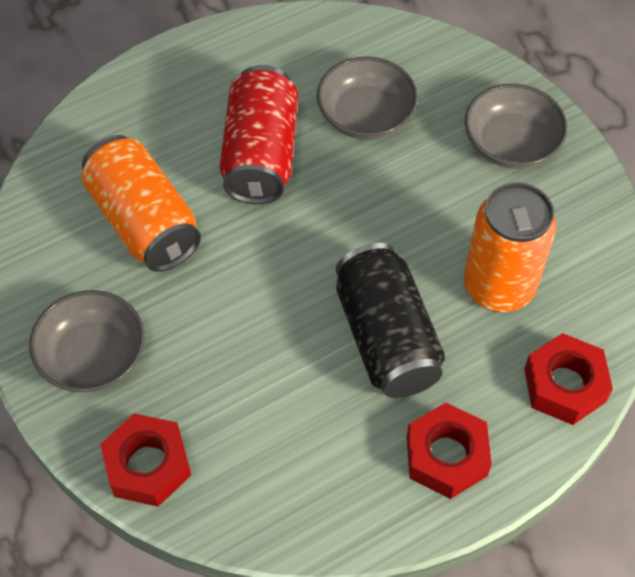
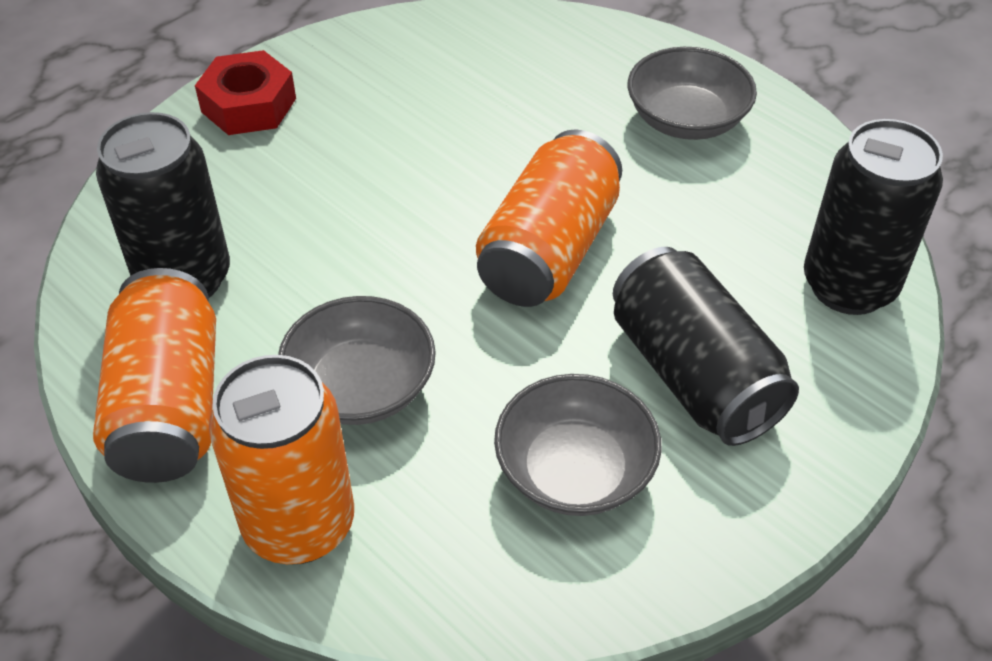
black can: [336,243,445,398] = 1 -> [96,112,230,297] [613,247,799,446] [804,119,943,315] = 3
orange can: [81,135,201,272] [464,182,556,312] = 2 -> [93,268,216,483] [209,355,354,564] [476,129,622,307] = 3
red can: [220,65,298,205] = 1 -> none = 0
red nut: [100,413,191,507] [407,403,492,499] [524,333,613,425] = 3 -> [195,50,296,135] = 1

